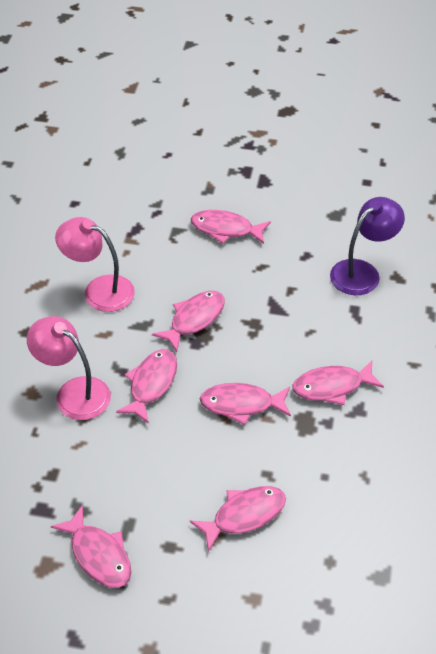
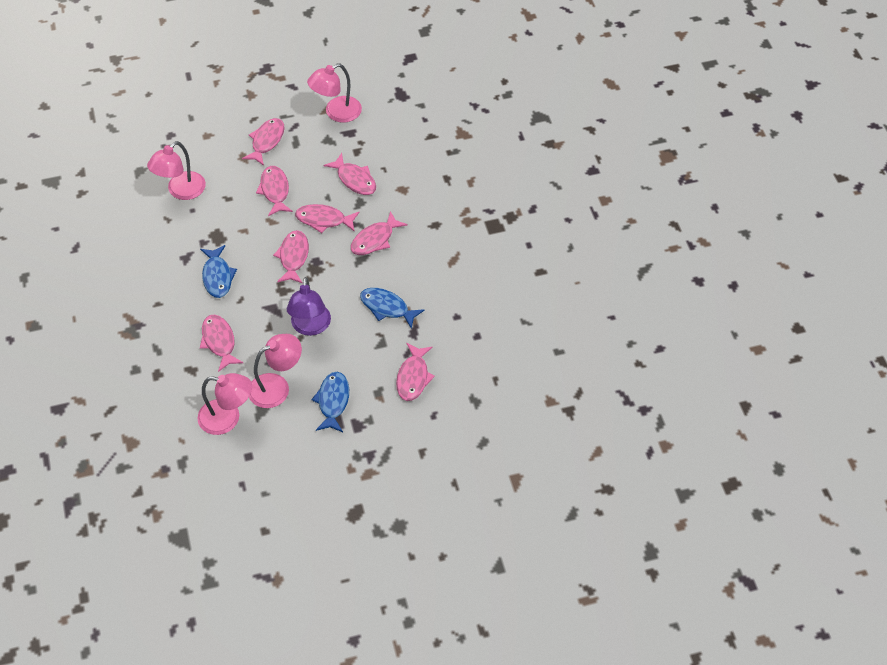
blue fish: none = 0 -> [200,245,237,298] [311,372,349,432] [360,288,425,329] = 3
pink fish: [51,505,132,588] [116,349,177,424] [152,291,225,352] [190,486,286,552] [191,210,271,244] [200,383,291,425] [293,360,384,405] = 7 -> [200,315,243,372] [242,118,285,166] [256,166,293,216] [273,230,309,283] [295,204,360,233] [324,153,376,195] [351,211,408,255] [396,343,435,401] = 8
pink lamp: [27,316,111,420] [55,217,135,312] = 2 -> [147,141,206,200] [197,373,252,435] [249,334,302,408] [307,63,362,123] = 4

